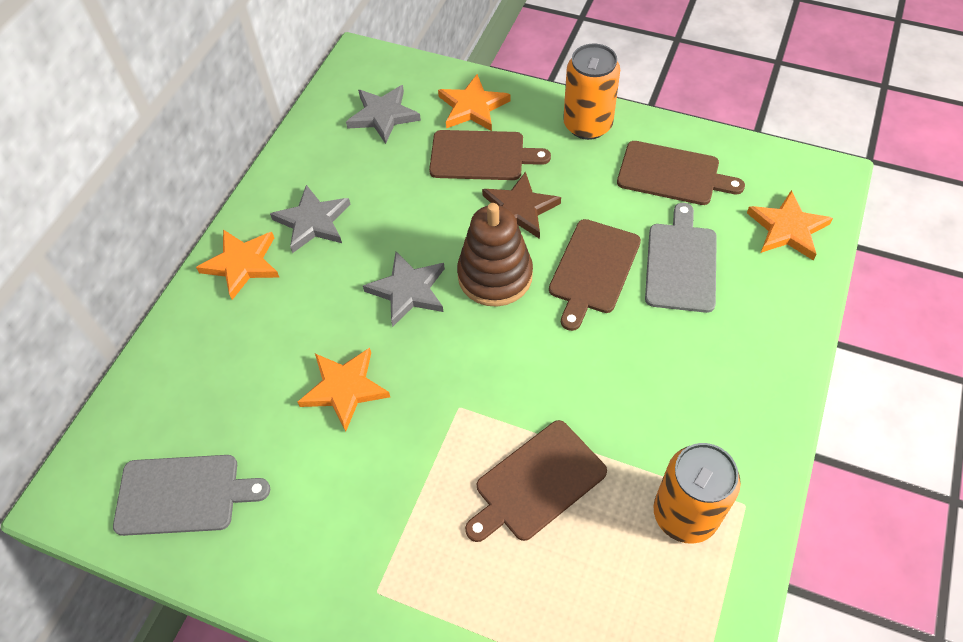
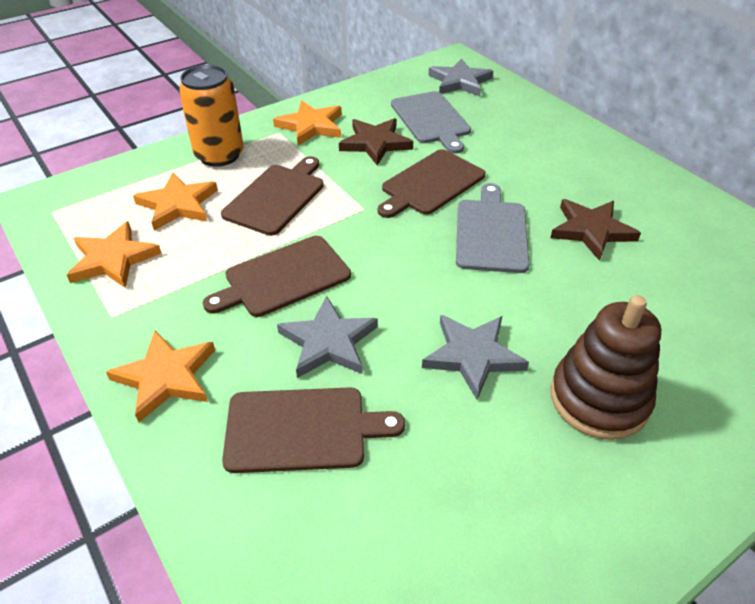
brown star: [482,171,561,239] = 1 -> [339,118,413,165] [550,199,641,261] = 2
orange can: [563,43,620,140] [653,443,741,544] = 2 -> [179,65,244,167] = 1

